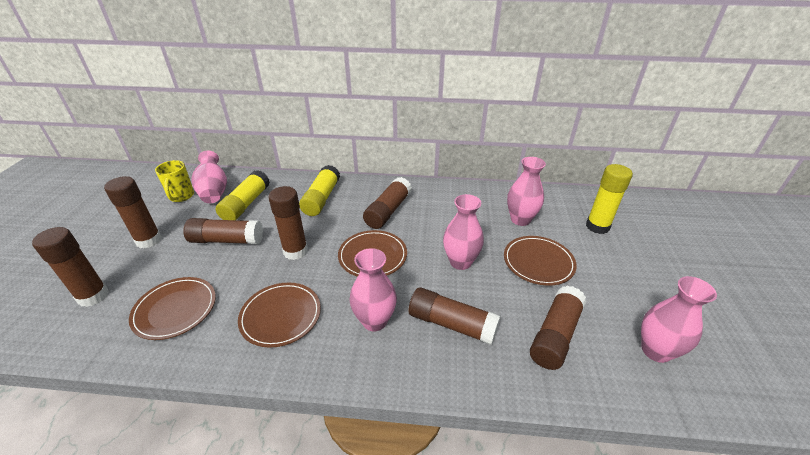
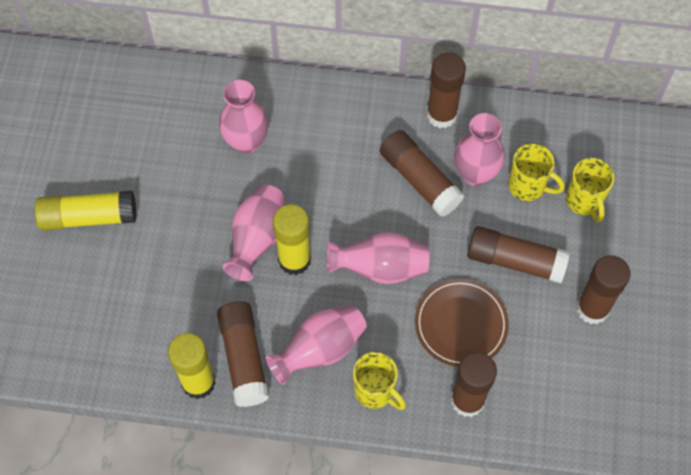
brown glue stick: [32,227,109,307] [104,176,162,248] [183,218,263,244] [269,186,308,260] [363,177,412,229] [409,287,501,345] [530,285,586,370] = 7 -> [217,301,269,407] [380,130,464,217] [427,53,466,128] [451,352,497,417] [467,226,570,283] [576,255,630,324] = 6
brown plate: [129,277,216,340] [238,283,321,348] [338,230,407,277] [504,236,577,286] = 4 -> [415,279,509,367] = 1
yellow mug: [155,160,194,202] = 1 -> [353,352,406,410] [508,143,565,201] [566,158,614,222] = 3

